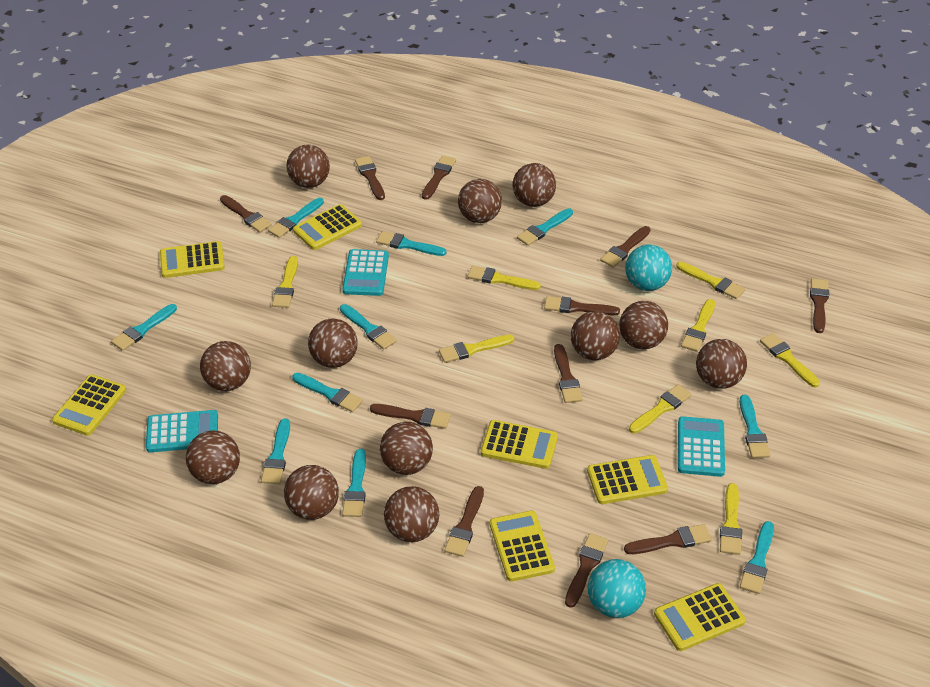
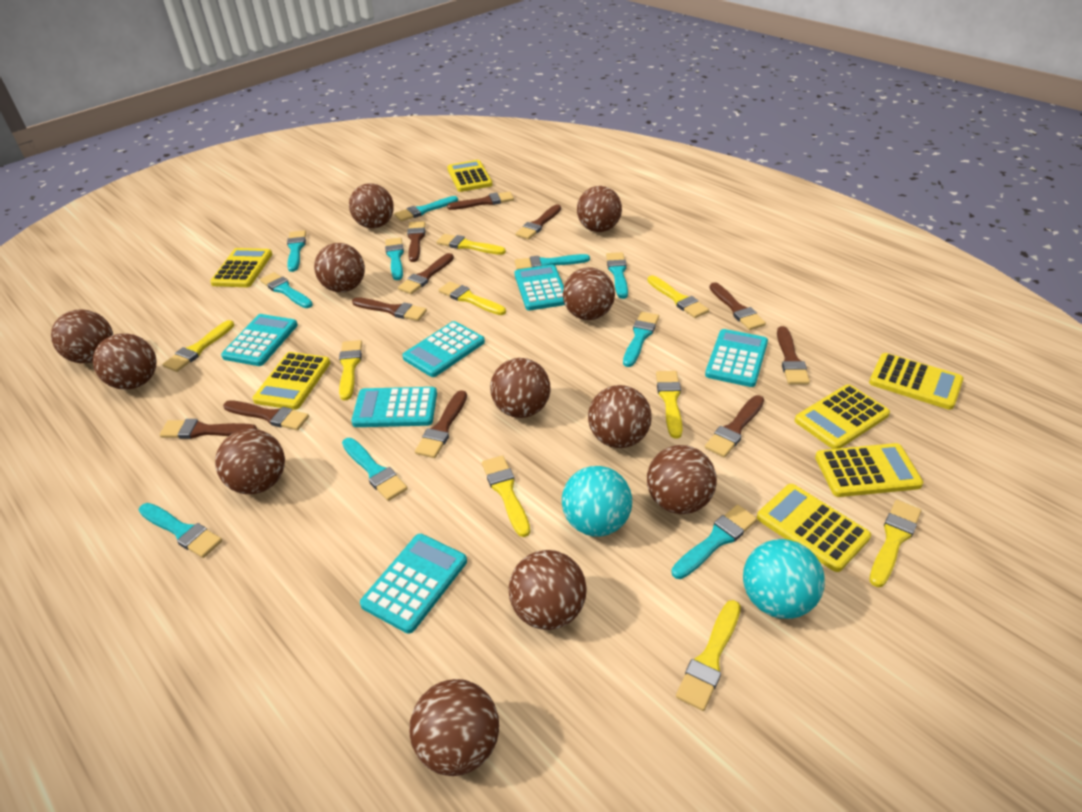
turquoise calculator: [146,410,218,453] [342,249,389,296] [678,416,725,477] = 3 -> [221,314,298,366] [351,387,437,427] [360,534,467,634] [402,321,485,377] [514,265,565,311] [705,329,768,387] = 6
yellow brush: [272,256,298,308] [439,335,514,363] [468,266,541,290] [629,384,692,433] [676,262,745,299] [681,299,715,352] [720,483,742,555] [760,333,820,388] = 8 -> [162,320,234,372] [339,340,362,400] [437,234,506,255] [439,281,506,315] [482,455,530,537] [647,275,709,318] [656,371,682,438] [676,600,741,711] [869,500,921,587] = 9

